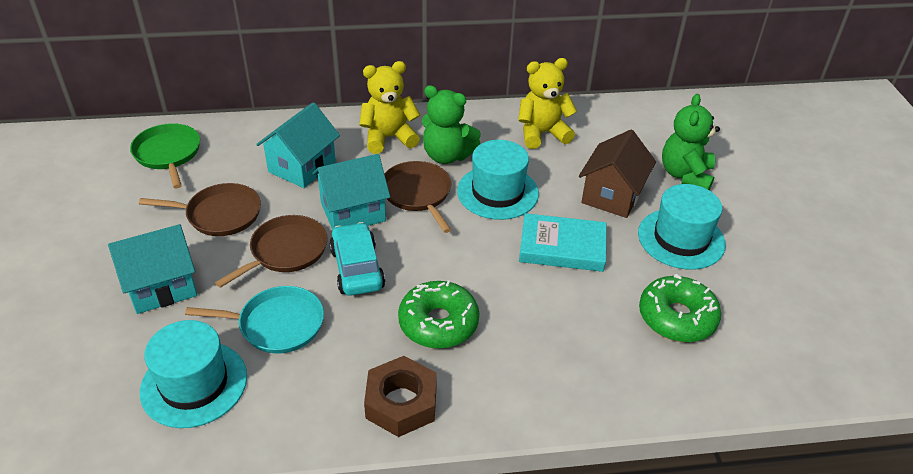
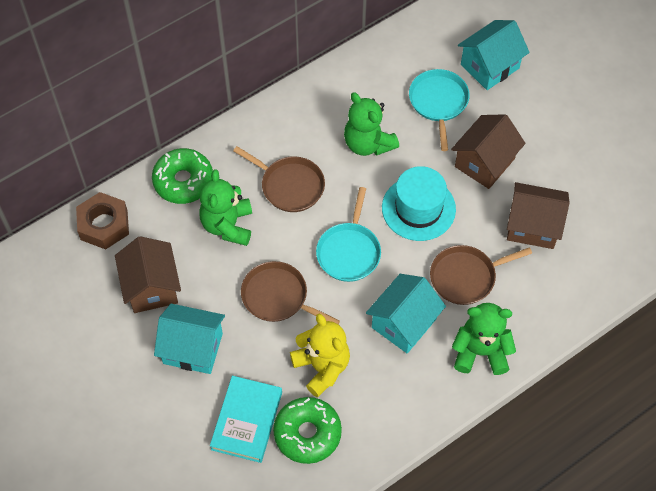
brown house: [579,130,656,218] = 1 -> [115,236,181,313] [451,114,526,189] [507,182,570,249] = 3
green pan: [130,123,200,188] = 1 -> none = 0
green teddy bear: [422,85,481,164] [662,94,720,190] = 2 -> [199,169,252,246] [344,92,399,156] [452,303,516,375] = 3
turquoise car: [329,222,385,296] = 1 -> none = 0
turquoise hat: [140,320,247,428] [457,140,539,220] [638,184,726,270] = 3 -> [382,166,456,241] = 1
turquoise pan: [185,286,324,354] = 1 -> [316,187,381,282] [409,69,469,151] = 2
yellow teddy bear: [359,61,420,154] [518,58,577,149] = 2 -> [290,314,350,397] = 1

